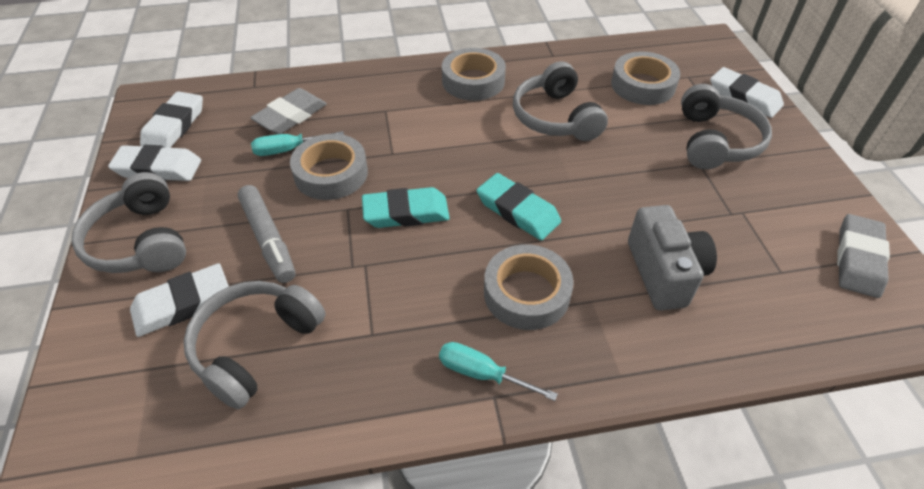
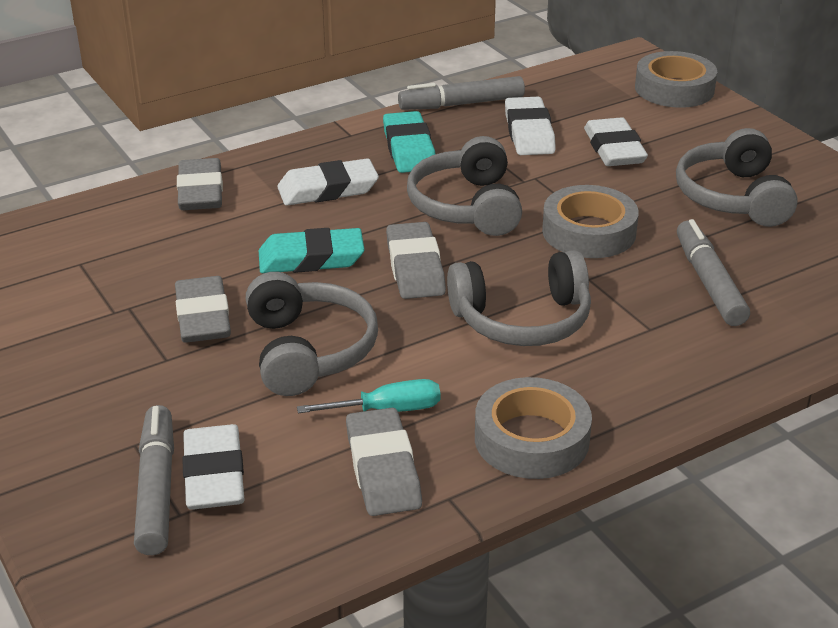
grey camera: [628,205,717,311] = 1 -> none = 0
grey eraser: [250,88,327,134] [837,214,890,298] = 2 -> [175,276,231,343] [177,158,223,210] [346,408,422,516] [386,222,446,299] = 4
grey marker: [238,185,296,283] = 1 -> [134,405,174,555] [398,76,525,110] [677,219,750,326] = 3
grey tape: [290,134,368,200] [442,48,506,101] [484,244,574,330] [611,52,680,105] = 4 -> [475,377,592,479] [542,185,639,258] [635,51,717,108] = 3
turquoise screwdriver: [251,131,344,156] [439,342,558,401] = 2 -> [297,379,440,413] = 1

